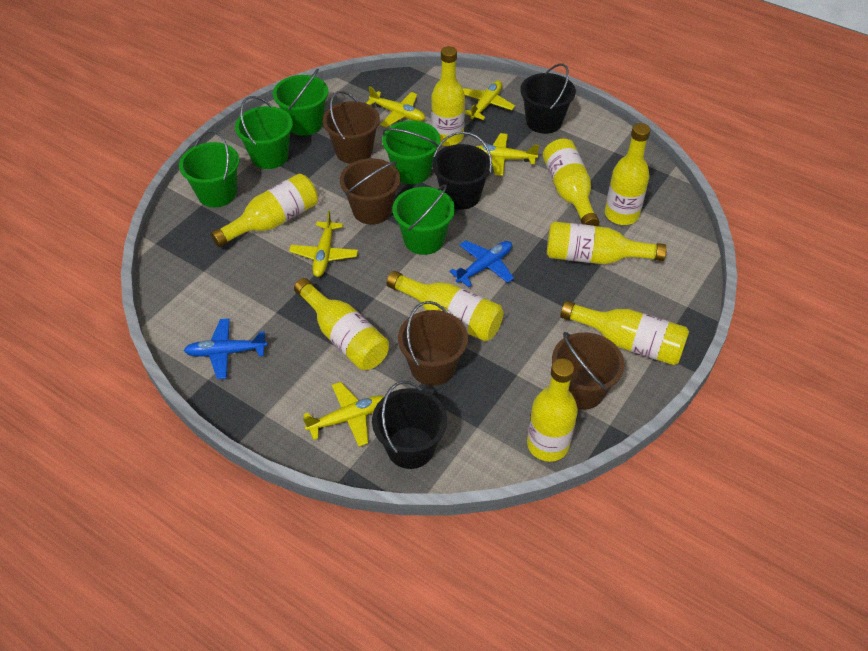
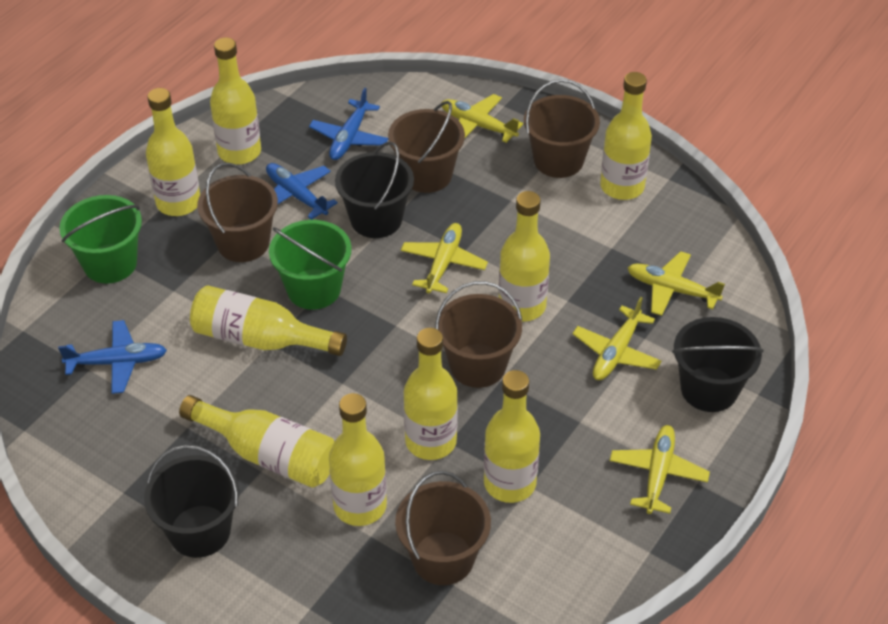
blue plane: [183,318,267,379] [449,240,514,287] = 2 -> [58,320,167,394] [266,163,338,220] [309,88,388,160] = 3
brown bucket: [323,91,380,164] [340,158,400,225] [398,301,468,386] [552,332,624,410] = 4 -> [197,163,278,262] [388,101,465,193] [395,471,491,585] [435,281,522,388] [524,79,600,178] = 5
green bucket: [179,130,239,207] [235,96,293,169] [273,69,328,136] [382,121,440,184] [393,184,455,255] = 5 -> [59,195,142,284] [269,220,351,310] = 2

